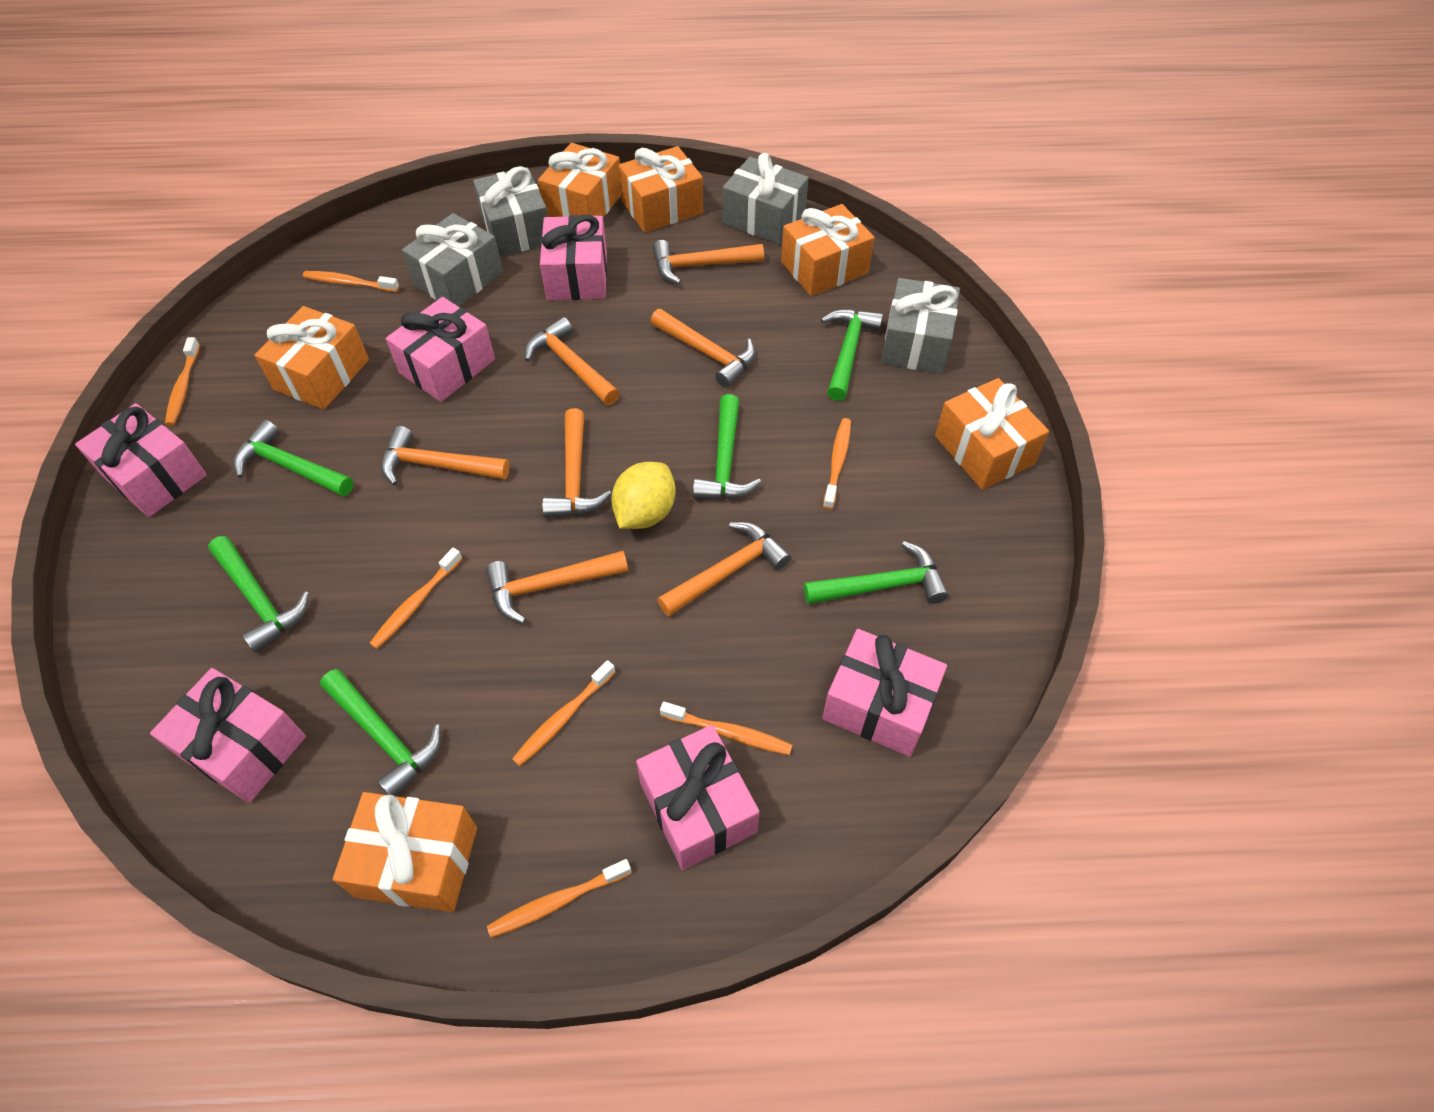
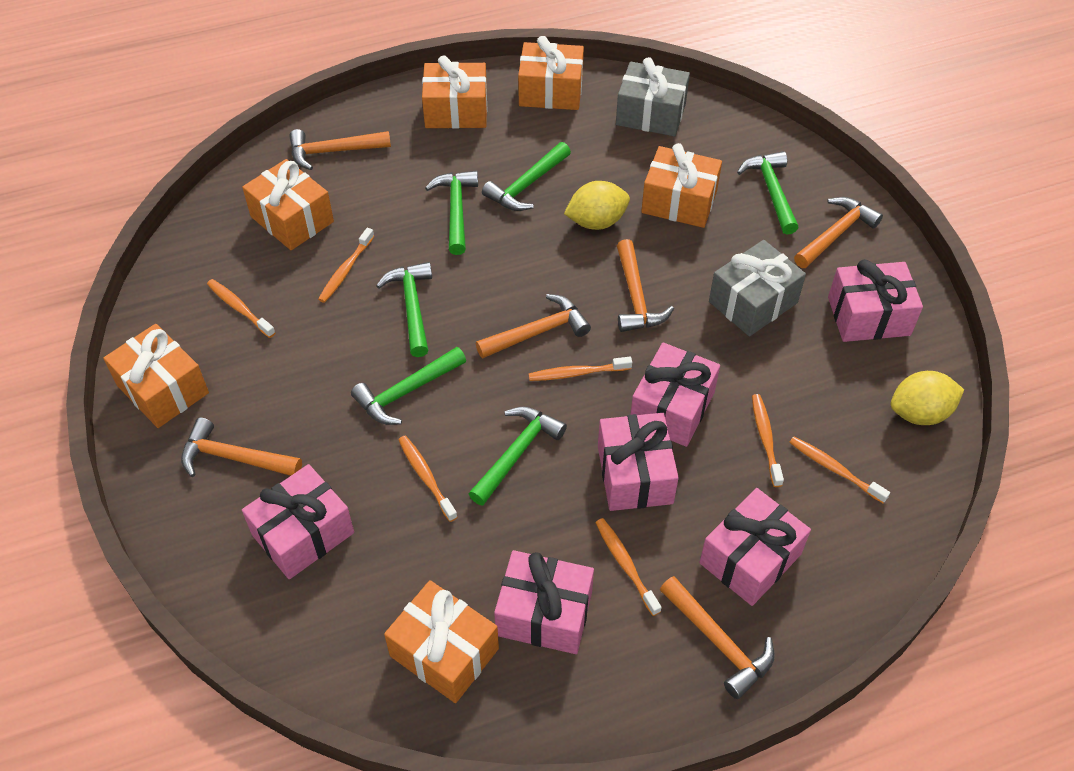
grey gift: [402,213,503,307] [473,166,548,257] [722,153,809,245] [881,278,960,374] = 4 -> [616,57,690,136] [709,240,806,336] = 2
orange hammer: [381,426,509,486] [486,551,628,624] [525,317,620,405] [542,408,612,518] [650,309,755,388] [653,240,764,284] [657,522,791,617] = 7 -> [181,418,302,477] [289,129,391,170] [476,294,591,358] [617,239,674,332] [660,576,775,699] [794,197,883,268] = 6
yellow lemon: [611,462,676,529] = 1 -> [564,181,630,230] [890,371,964,425] = 2

